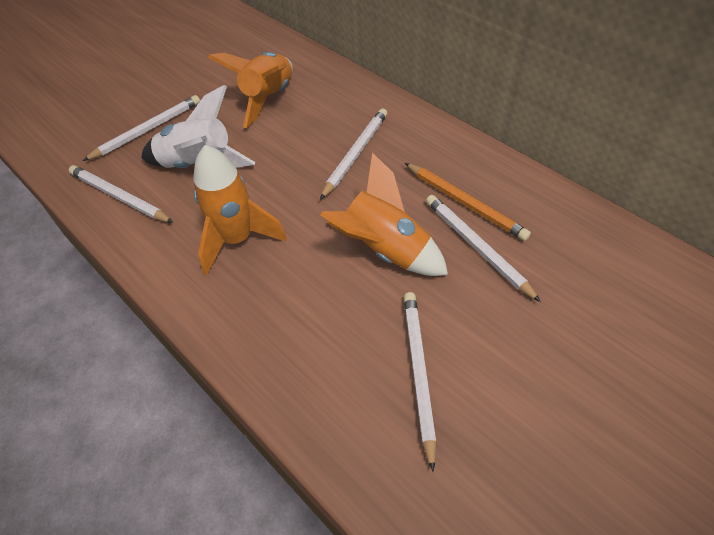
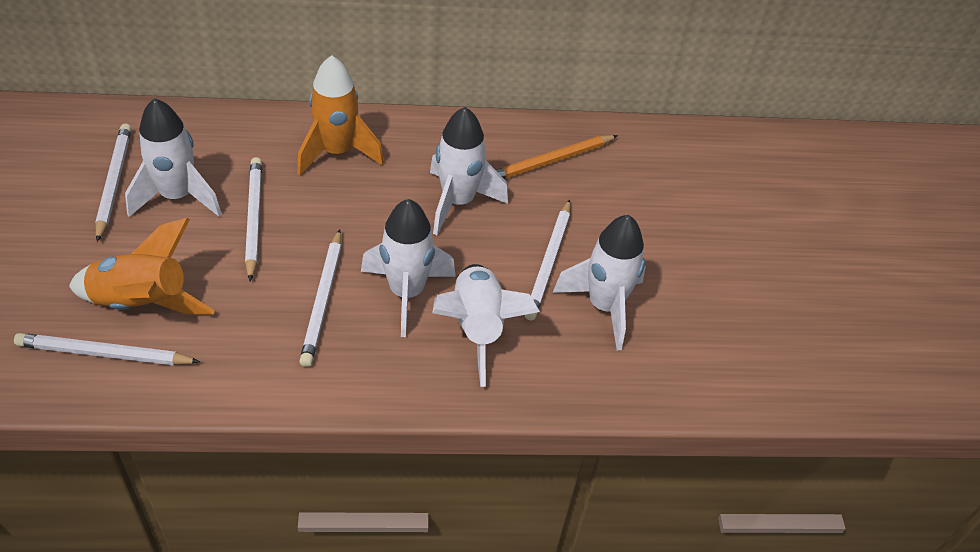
orange rocket: [193,145,287,275] [208,52,293,128] [320,153,448,276] = 3 -> [69,218,215,315] [297,55,384,176] = 2
white rocket: [142,85,255,168] = 1 -> [125,98,222,217] [361,199,456,337] [430,107,508,235] [432,264,540,387] [553,215,646,351] = 5

